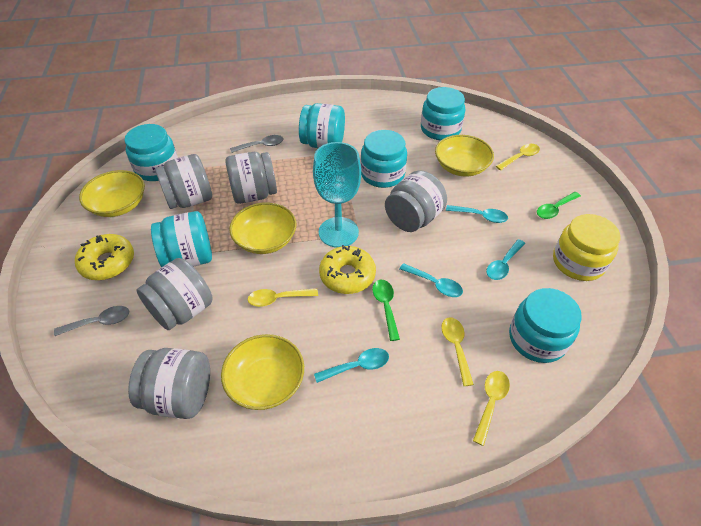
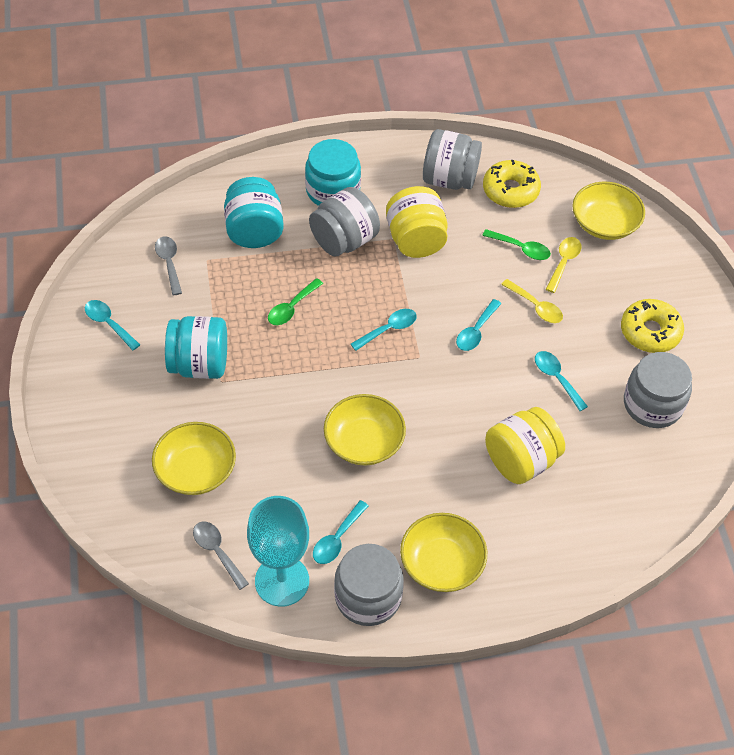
grey jar: [128,348,210,419] [137,258,213,330] [155,154,212,209] [225,152,277,204] [385,170,447,232] = 5 -> [309,187,380,257] [334,544,404,626] [423,129,482,190] [624,352,692,428] = 4
turquoise jar: [124,124,178,181] [151,211,212,267] [299,103,345,148] [361,130,407,188] [421,87,465,140] [509,288,582,363] = 6 -> [165,316,227,379] [224,177,284,248] [305,139,361,206] = 3
turquoise spoon: [314,348,389,383] [399,263,463,297] [446,205,508,223] [486,239,525,280] = 4 -> [85,300,140,351] [313,500,369,564] [351,309,417,351] [456,299,501,351] [535,351,588,411] = 5
yellow jar: [553,214,621,281] = 1 -> [386,186,448,258] [485,407,565,484] = 2
yellow spoon: [248,289,318,307] [441,317,474,386] [473,371,510,446] [496,144,540,170] = 4 -> [501,279,563,323] [546,237,581,293] = 2

